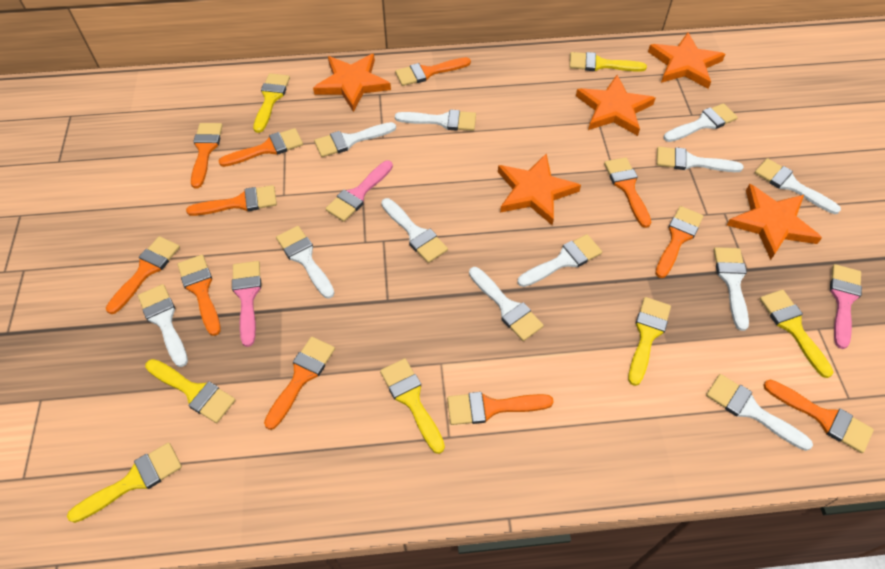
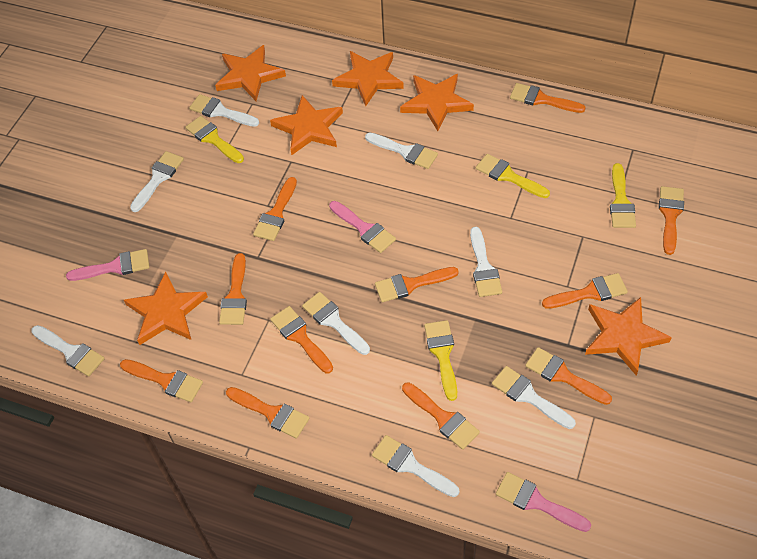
orange star: [313,54,391,112] [498,154,581,225] [576,75,656,136] [648,32,725,89] [727,184,822,260] = 5 -> [124,271,208,345] [215,45,286,101] [270,95,343,156] [332,51,404,106] [400,74,474,131] [585,297,672,376] = 6
white brush: [138,284,188,367] [276,226,335,299] [314,122,396,157] [381,198,448,263] [395,109,476,131] [469,267,544,341] [517,234,602,287] [657,146,743,172] [664,103,738,142] [706,374,813,451] [714,247,749,331] [755,158,841,214] = 12 -> [31,325,105,377] [130,151,184,212] [189,94,259,127] [302,292,370,355] [365,132,438,169] [372,435,459,497] [470,227,502,297] [492,366,576,429] = 8
yellow brush: [67,443,182,523] [145,359,235,423] [253,73,290,133] [380,358,445,454] [569,52,647,72] [628,297,671,386] [760,290,833,378] = 7 -> [185,116,244,163] [424,320,457,401] [476,154,550,198] [610,163,636,228] = 4

